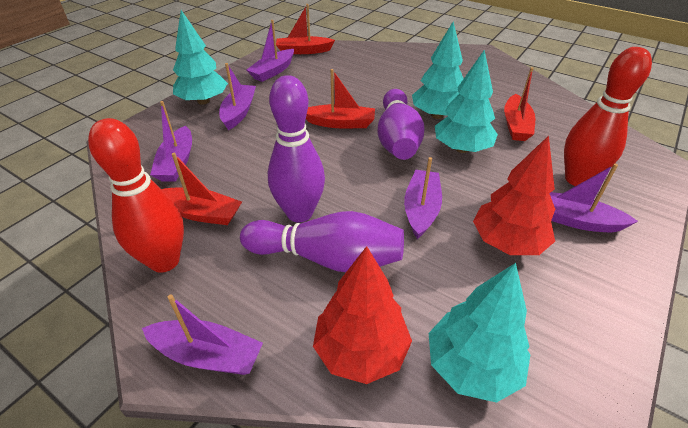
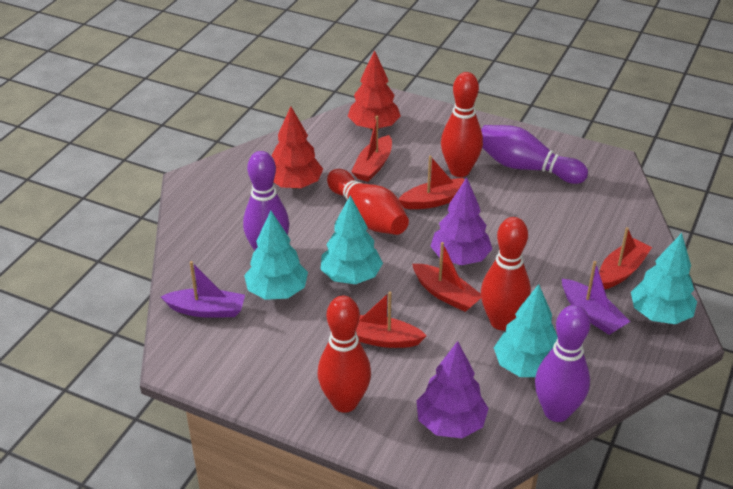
purple boat: [142,295,263,375] [150,101,192,182] [219,63,256,130] [246,20,294,82] [404,157,442,239] [549,164,638,232] = 6 -> [161,261,245,318] [562,261,630,335] = 2
purple tree: none = 0 -> [417,341,489,438] [430,177,492,265] = 2
red boat: [161,153,242,225] [276,4,335,54] [306,69,375,128] [504,67,535,141] = 4 -> [351,116,392,182] [356,291,427,348] [399,155,464,209] [412,242,481,312] [599,227,652,289] = 5
red bowling pin: [88,118,184,273] [564,47,652,186] = 2 -> [317,296,371,413] [327,169,409,235] [441,72,483,177] [481,217,531,331] = 4

